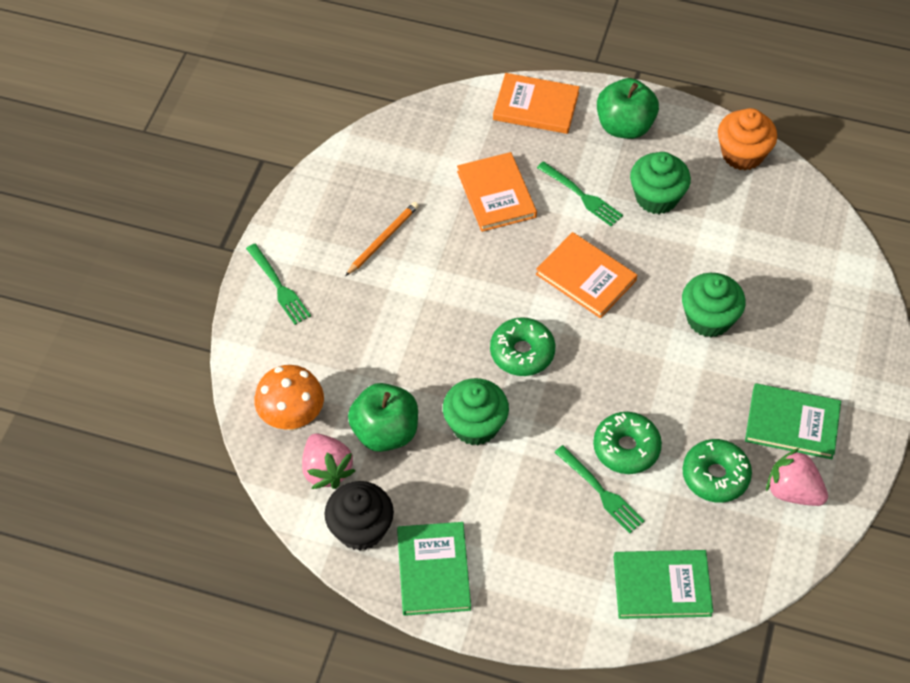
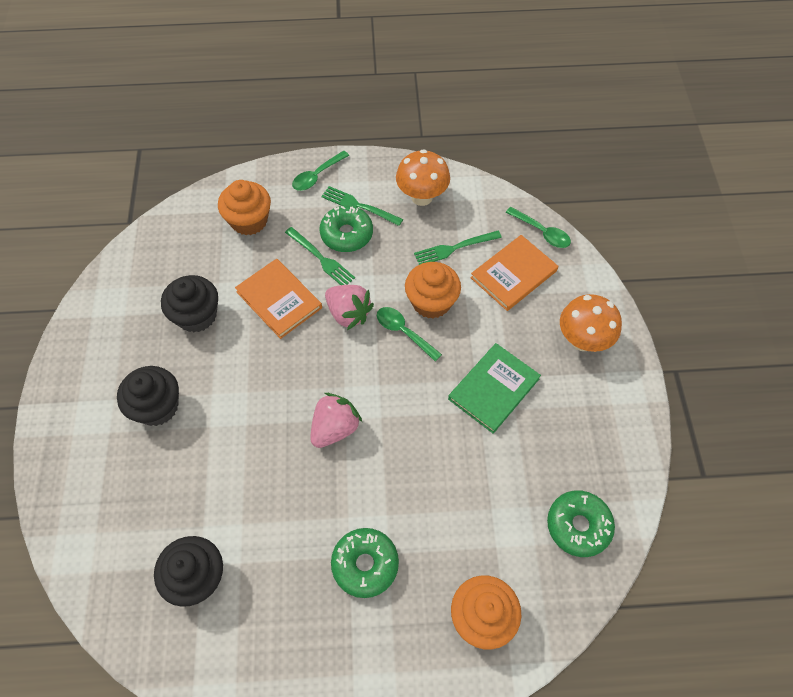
black cupcake: [324,481,394,551] = 1 -> [117,366,179,426] [154,536,223,607] [161,275,218,332] = 3
green apple: [348,383,418,452] [597,78,659,139] = 2 -> none = 0
green book: [397,522,471,616] [614,550,713,619] [745,383,841,459] = 3 -> [448,343,541,434] = 1
green cupcake: [443,378,509,445] [630,152,691,214] [682,273,746,337] = 3 -> none = 0
green spoon: none = 0 -> [292,151,349,191] [377,307,442,361] [506,207,571,248] = 3
orange book: [457,152,537,232] [493,73,580,134] [536,232,637,318] = 3 -> [235,258,322,339] [471,235,558,311] = 2
orange cupcake: [718,108,777,171] = 1 -> [218,180,271,235] [405,262,461,319] [451,575,521,650] = 3
orange mushroom: [254,365,324,430] = 1 -> [396,149,450,206] [560,294,622,352] = 2
orange pencil: [345,202,419,276] = 1 -> none = 0

